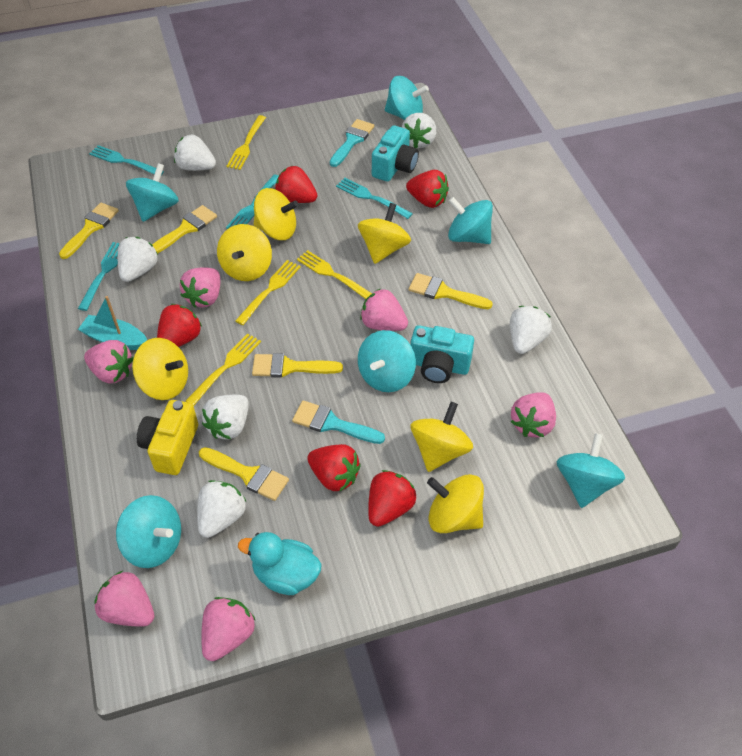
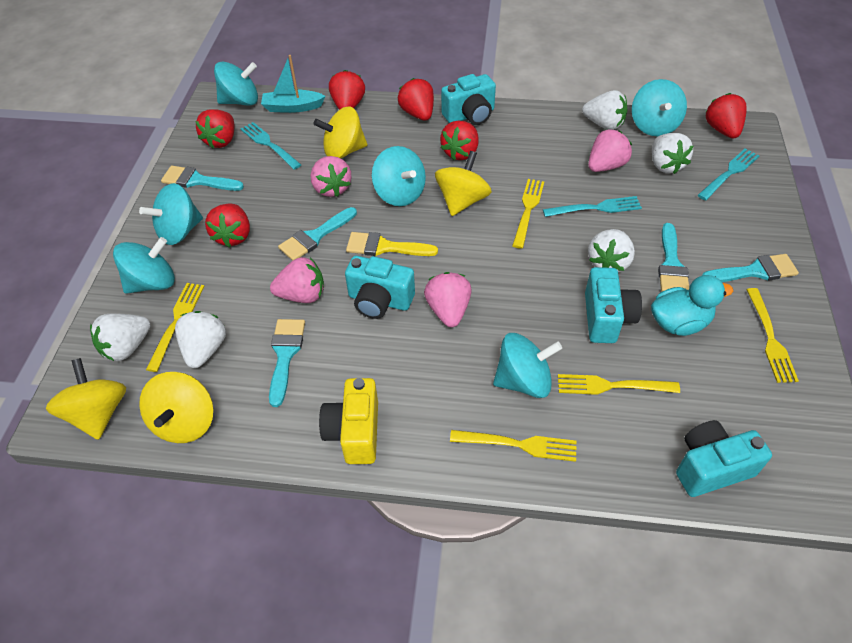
pink strawberry: [84,340,134,383] [94,571,154,627] [180,267,220,308] [201,597,255,661] [360,288,408,331] [511,393,556,437] = 6 -> [270,257,324,303] [311,156,351,197] [424,272,472,327] [588,129,632,172] = 4
red strawberry: [157,304,202,347] [275,166,317,203] [307,444,361,491] [368,470,416,527] [406,170,449,208] = 5 -> [195,109,234,148] [205,204,250,247] [329,70,365,110] [398,78,434,121] [440,121,478,160] [705,93,747,138] = 6
turquoise brush: [292,401,385,444] [330,119,374,167] = 2 -> [161,166,244,191] [269,319,305,407] [278,207,357,261] [658,223,689,292] [702,254,799,282] = 5
turquoise camera: [372,125,419,182] [410,325,474,383] = 2 -> [345,256,415,319] [441,74,496,125] [585,267,642,343] [676,420,772,497] = 4
turquoise fork: [78,242,119,311] [89,145,164,175] [226,174,279,229] [336,178,413,219] = 4 -> [241,122,301,170] [543,196,642,217] [698,148,760,200] = 3
white strawberry: [118,237,158,282] [174,135,216,171] [197,480,246,538] [202,395,249,440] [402,113,436,148] [510,306,552,354] = 6 -> [90,314,150,361] [175,311,226,368] [582,90,627,130] [588,229,635,273] [652,133,693,174] = 5
yellow brush: [59,203,119,259] [152,205,217,253] [199,447,289,501] [252,353,343,378] [409,273,493,309] = 5 -> [346,232,438,256] = 1
yellow fork: [185,333,261,406] [226,115,266,170] [235,260,301,325] [297,250,372,299] = 4 -> [146,283,205,372] [450,430,577,462] [512,179,544,249] [558,374,680,395] [746,288,799,383] = 5
yellow spinning top: [132,338,188,400] [217,224,272,281] [254,188,299,240] [358,203,411,264] [411,402,473,472] [427,474,484,533] = 6 -> [46,358,126,440] [139,372,213,443] [313,106,367,158] [435,151,492,216] = 4

